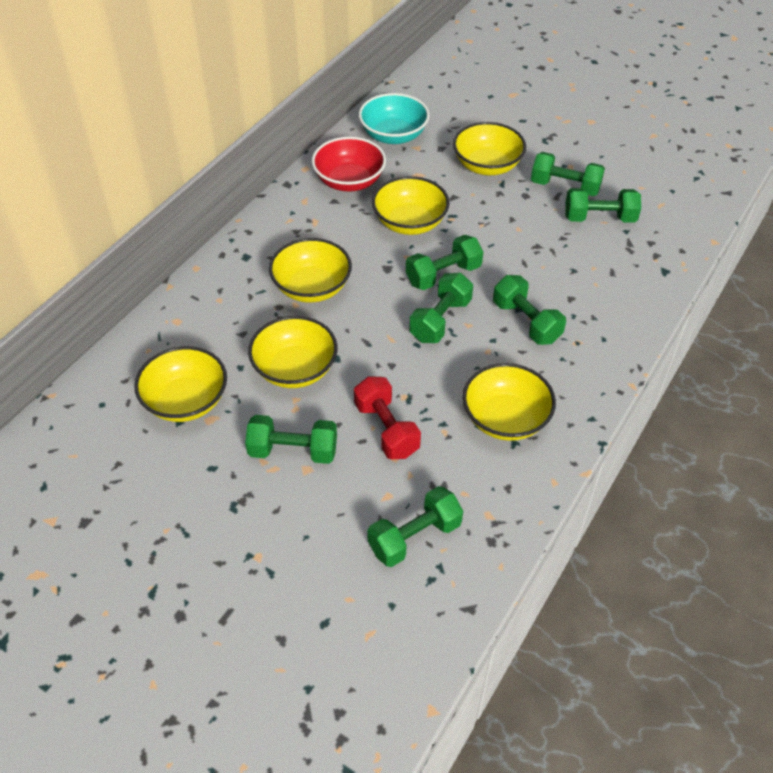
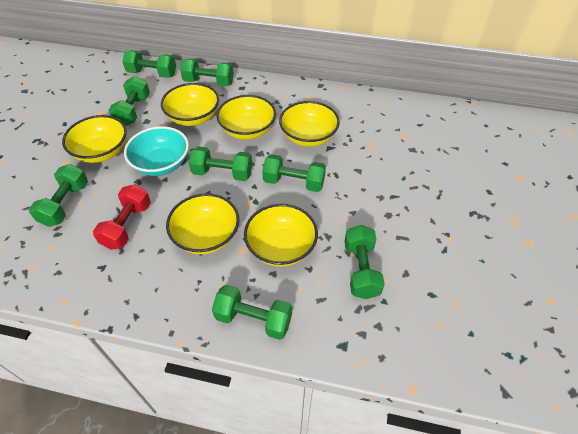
green dumbbell: [245,415,337,464] [367,486,463,567] [406,235,483,290] [409,273,473,343] [493,275,566,345] [531,152,605,196] [565,188,641,223] = 7 -> [29,164,88,227] [109,76,150,126] [122,50,176,78] [180,59,234,86] [189,146,252,181] [212,284,292,340] [262,154,326,192] [345,225,385,299] = 8
red bowl: [312,137,386,192] = 1 -> none = 0

